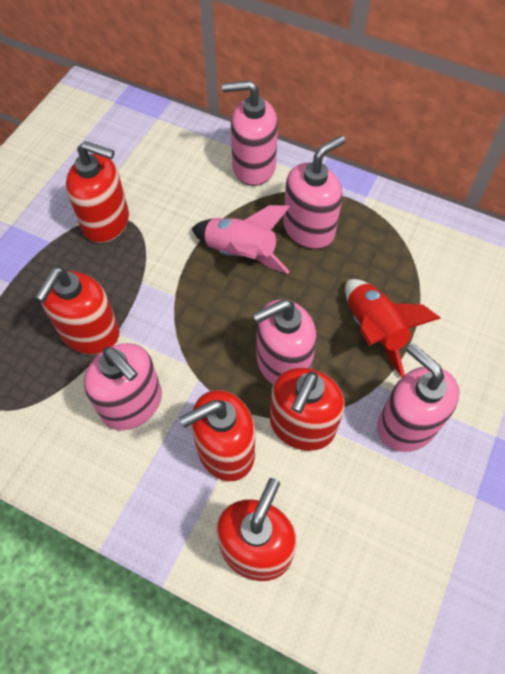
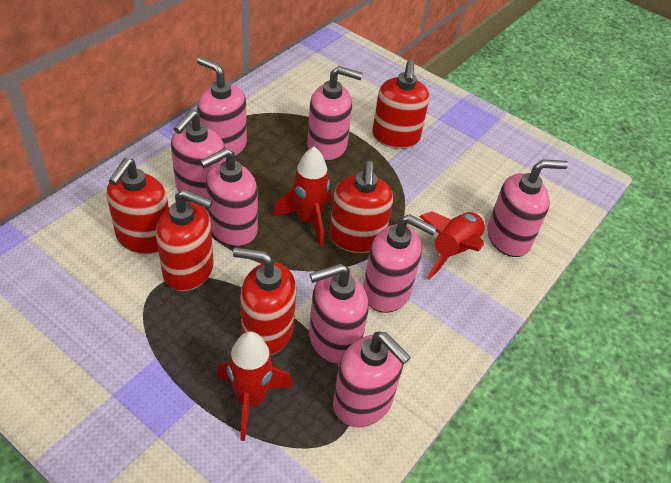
pink rocket: [191,205,290,274] = 1 -> none = 0
pink soap dispenser: [84,343,162,430] [222,80,278,186] [252,299,317,384] [283,136,345,249] [377,343,459,452] = 5 -> [171,110,226,201] [197,57,247,157] [200,148,258,247] [307,66,363,161] [309,263,369,364] [333,332,411,427] [363,214,437,313] [487,159,568,257] = 8
red rocket: [345,279,441,377] = 1 -> [217,331,293,441] [273,147,331,247] [419,211,485,280] = 3

